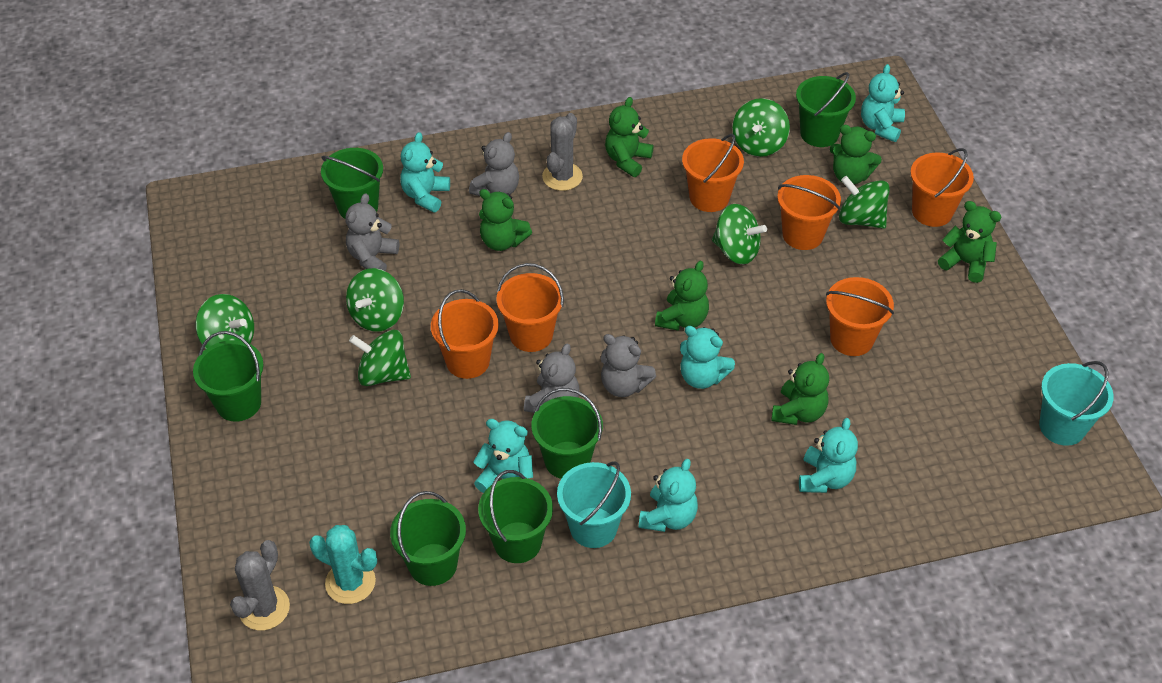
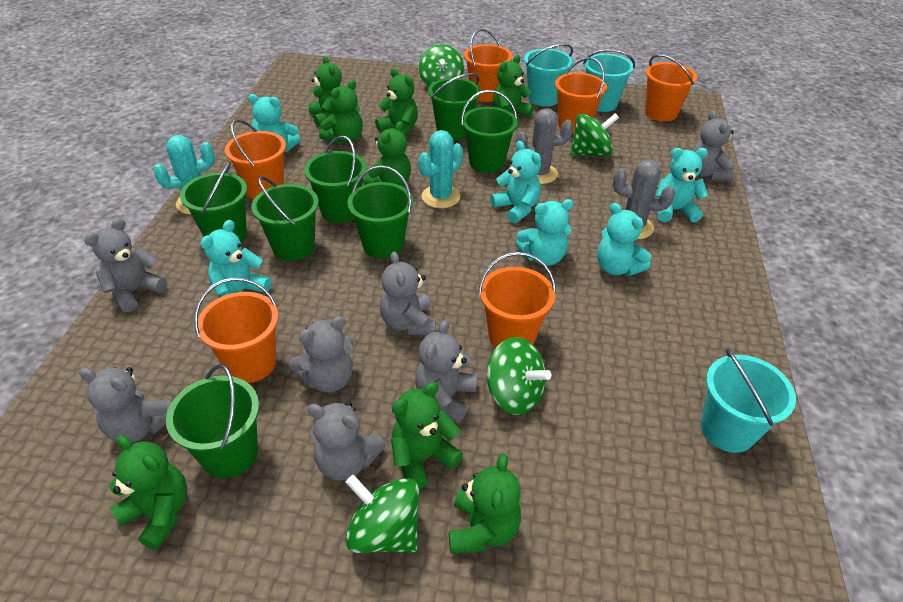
green bucket: [193,331,263,422] [321,148,383,219] [390,491,466,586] [478,470,553,563] [531,388,603,479] [796,72,856,147] = 6 -> [166,364,259,478] [180,161,247,242] [251,176,319,261] [304,136,367,223] [347,166,413,258] [428,73,481,140] [461,90,518,173] = 7
green spinning top: [196,294,254,349] [346,268,404,332] [349,330,411,386] [712,204,767,264] [732,98,790,157] [839,176,890,229] = 6 -> [346,475,419,553] [419,44,464,87] [486,337,551,415] [570,113,619,156] = 4
green teddy bear: [479,189,532,251] [605,97,654,177] [655,260,709,331] [771,353,829,425] [830,125,882,184] [938,201,1002,283] = 6 -> [109,435,187,550] [309,56,342,127] [319,80,363,144] [364,121,411,186] [375,68,418,136] [391,382,463,489] [449,454,521,554] [493,55,533,121] = 8
grey teddy bear: [345,193,399,271] [469,132,519,196] [524,344,579,413] [601,334,656,397] = 4 -> [79,367,171,443] [84,218,167,312] [289,316,353,392] [307,402,386,481] [380,251,435,335] [415,320,477,424] [691,110,734,181] = 7
turquoise bucket: [557,461,631,548] [1039,361,1114,446] = 2 -> [524,43,573,107] [583,49,635,112] [701,348,796,453] = 3
turquoise cactus: [309,525,377,604] = 1 -> [153,135,215,215] [418,130,463,208] = 2

